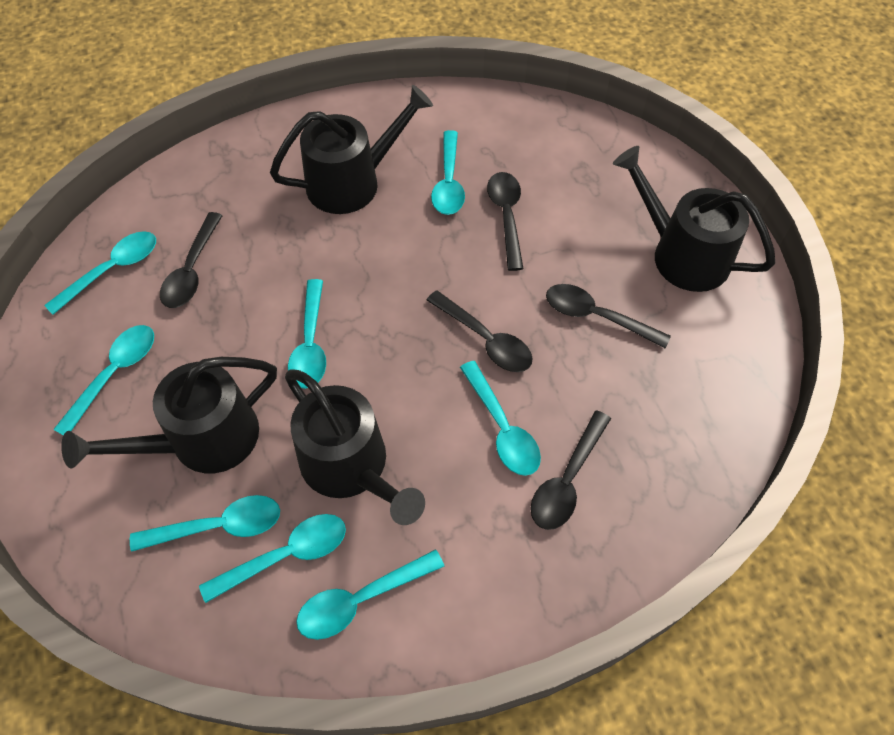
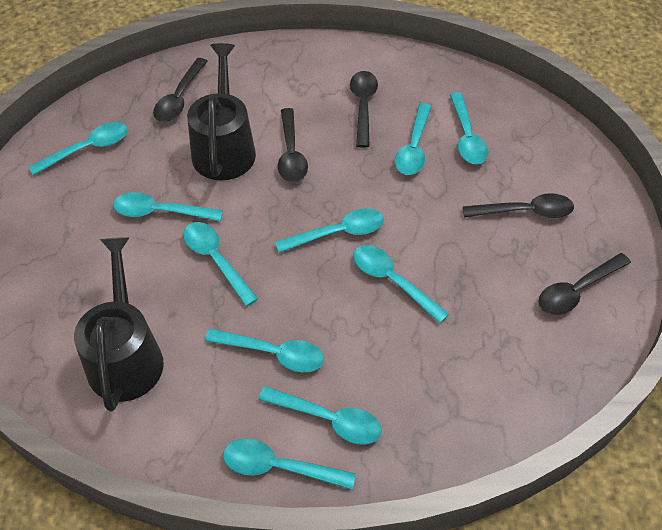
black watering can: [61,357,277,473] [270,85,433,214] [285,369,425,525] [613,146,775,292] = 4 -> [74,237,164,412] [187,43,256,180] = 2
turquoise spoon: [44,231,156,315] [53,325,154,435] [130,495,280,552] [199,514,346,603] [288,279,326,389] [296,549,444,640] [431,130,465,215] [460,361,541,476] = 8 -> [28,122,128,176] [113,192,223,221] [183,222,258,306] [205,328,324,373] [223,439,356,490] [258,386,382,445] [275,208,384,253] [353,245,449,323] [394,103,432,175] [450,92,488,164] = 10

